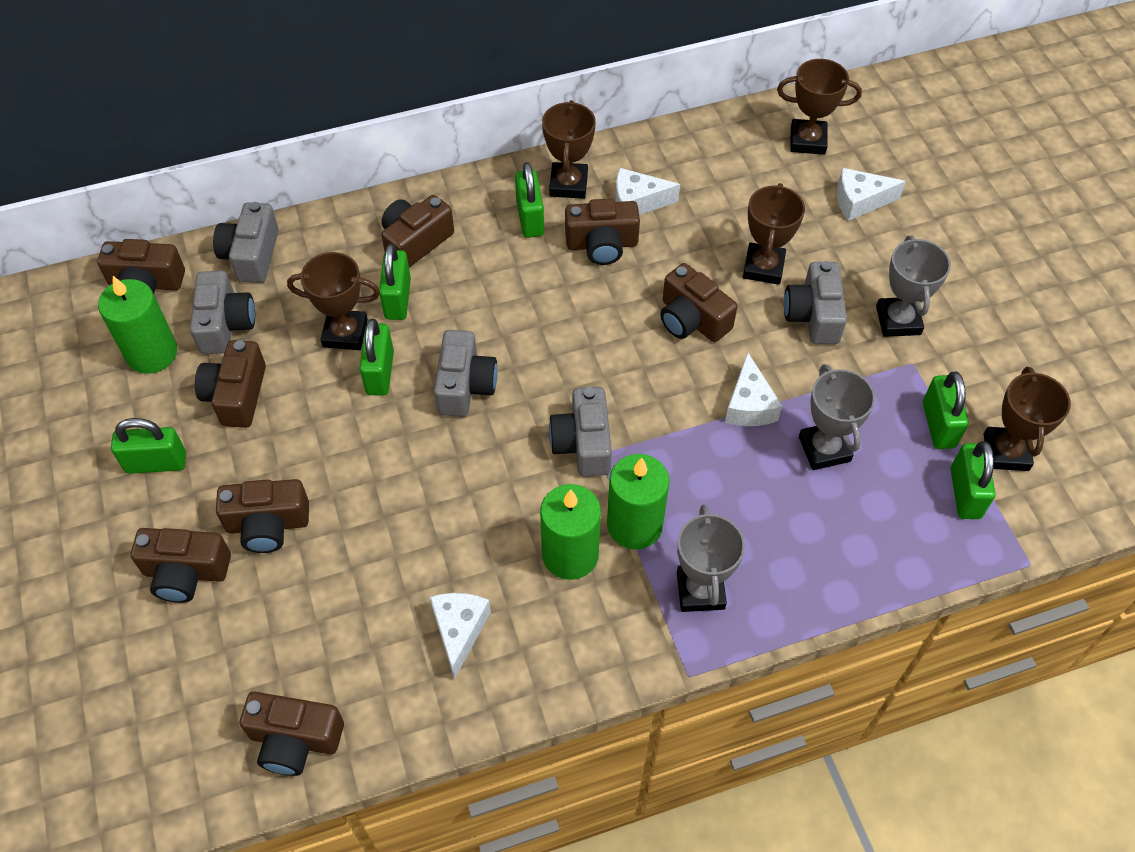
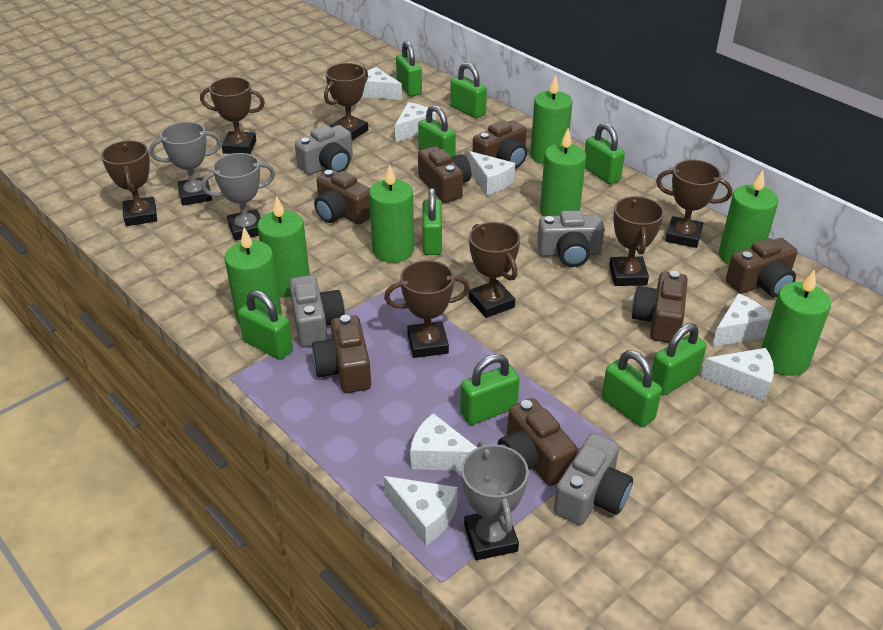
brown camera: [97,239,185,294] [131,528,231,603] [195,340,266,428] [216,479,309,553] [240,692,344,776] [381,195,454,268] [565,198,640,265] [660,263,737,342] = 8 -> [312,315,371,393] [314,170,370,224] [418,146,471,203] [473,120,527,169] [497,398,577,486] [632,271,688,343] [726,238,797,297] = 7
brown trophy: [287,252,380,350] [542,100,596,199] [743,183,805,285] [777,59,862,155] [984,367,1071,471] = 5 -> [101,140,157,226] [200,77,265,154] [324,63,368,140] [384,260,470,358] [469,222,520,318] [609,196,664,286] [656,160,732,248] = 7
green candle: [98,276,177,374] [540,484,601,580] [607,454,670,549] = 3 -> [225,228,282,324] [257,196,310,297] [369,165,414,263] [530,75,572,164] [540,128,586,216] [719,170,778,265] [762,270,831,376] = 7
green padlock: [111,418,186,474] [359,319,394,396] [379,244,411,320] [515,162,544,238] [923,372,969,449] [951,441,995,519] = 6 -> [238,290,293,360] [396,41,422,96] [418,105,456,157] [423,188,442,255] [450,63,487,118] [460,354,520,425] [585,123,625,184] [602,350,662,427] [652,323,707,395] = 9
grey camera: [190,271,255,354] [213,202,279,283] [434,330,498,417] [549,387,612,477] [784,261,847,344] = 5 -> [289,275,345,348] [295,125,353,175] [537,210,605,267] [554,433,633,525] = 4
white cheese: [430,593,491,679] [615,168,680,215] [725,352,782,426] [837,168,906,221] = 4 -> [362,67,402,100] [383,476,457,546] [395,102,436,142] [410,413,477,471] [469,151,515,195] [701,348,774,401] [712,293,772,347] = 7

